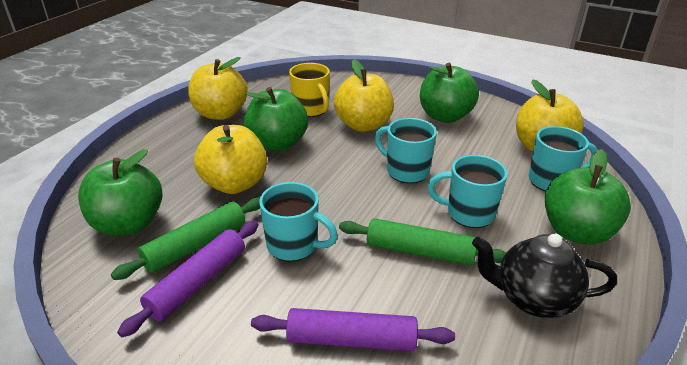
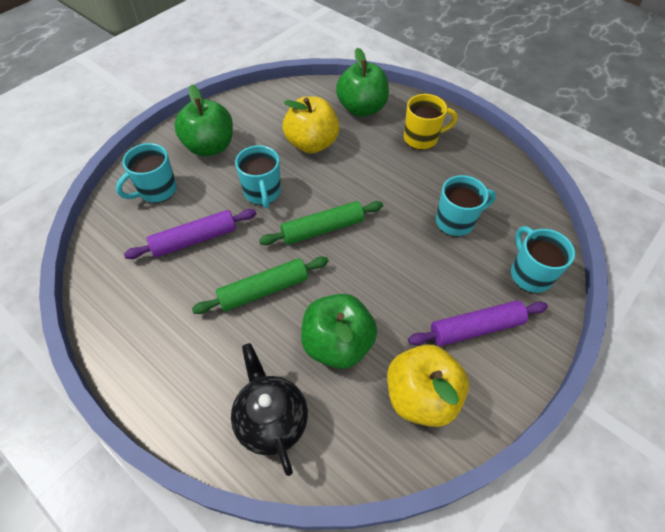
green apple: [78,149,163,236] [244,87,308,151] [420,63,479,123] [545,149,631,244] = 4 -> [175,84,233,157] [301,294,377,369] [336,47,389,117] = 3
yellow apple: [188,57,248,120] [194,125,267,194] [334,59,394,132] [516,80,584,151] = 4 -> [283,96,340,154] [387,345,469,427] = 2

